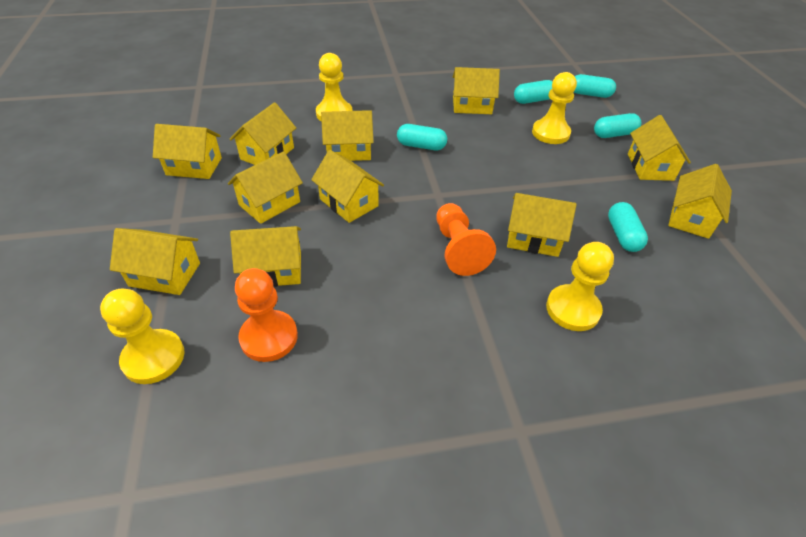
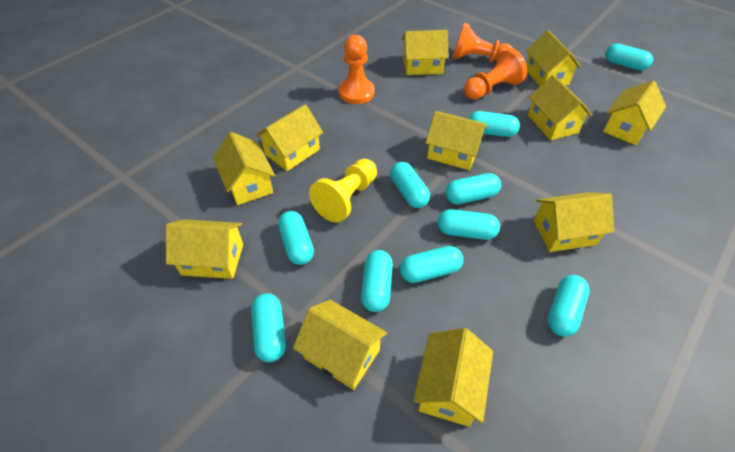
orange pawn: [235,268,298,362] [436,203,496,276] = 2 -> [339,35,375,104] [453,23,512,62] [464,48,527,100] = 3
turquoise capsule: [397,124,447,150] [514,80,553,104] [574,74,616,98] [594,113,641,138] [608,202,648,252] = 5 -> [251,293,286,362] [278,211,314,265] [361,250,393,312] [390,162,430,208] [400,246,463,283] [437,209,500,240] [445,173,501,204] [468,111,520,137] [547,275,590,337] [605,44,653,70] = 10
yellow pawn: [100,289,185,384] [316,53,352,122] [532,72,577,144] [546,242,614,331] = 4 -> [309,159,377,223] = 1

